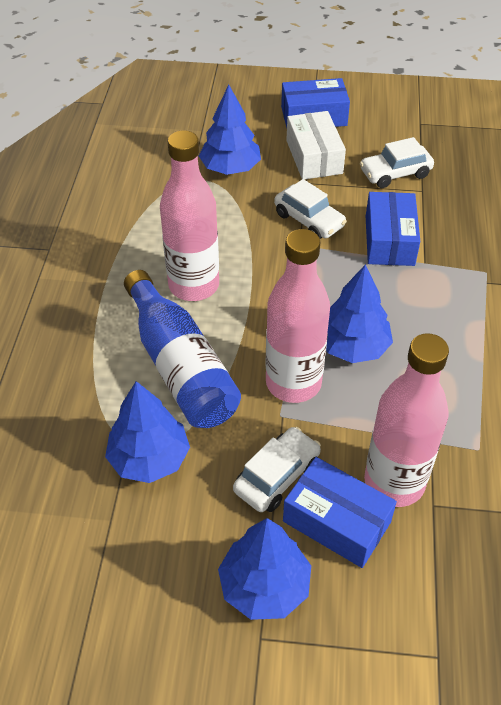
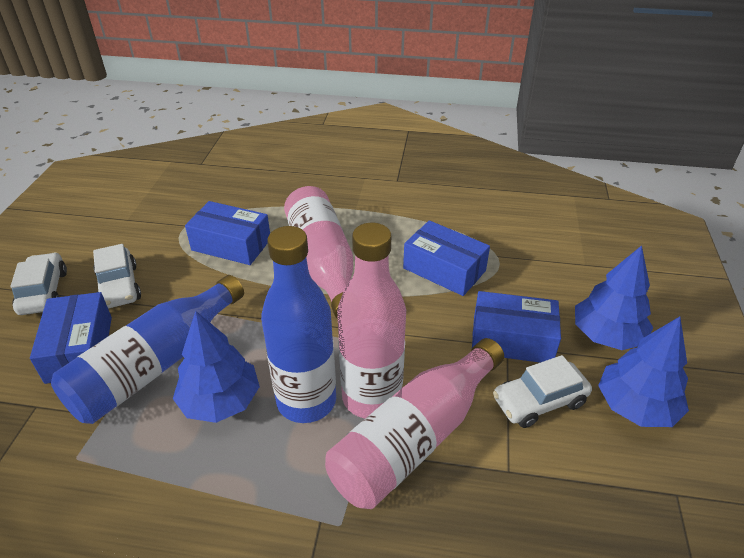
blue bottle: [124,270,241,428] = 1 -> [51,275,244,424] [261,226,336,423] = 2
blue box: [281,78,350,128] [283,457,397,568] [366,192,420,266] = 3 -> [30,292,112,384] [185,201,270,265] [403,220,490,296] [472,291,561,363] = 4
blue tree: [105,381,190,483] [199,85,261,175] [218,518,311,620] [326,265,393,363] = 4 -> [173,311,260,423] [575,245,653,350] [598,316,689,427] = 3
white box: [286,111,346,179] = 1 -> none = 0

